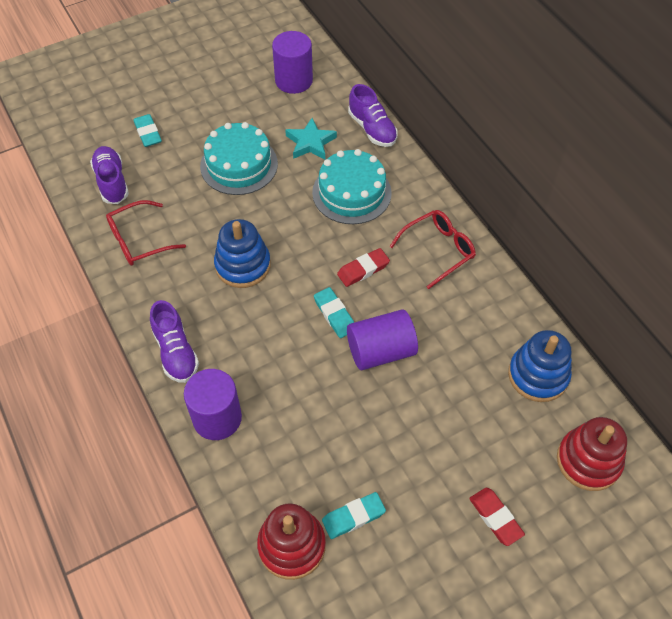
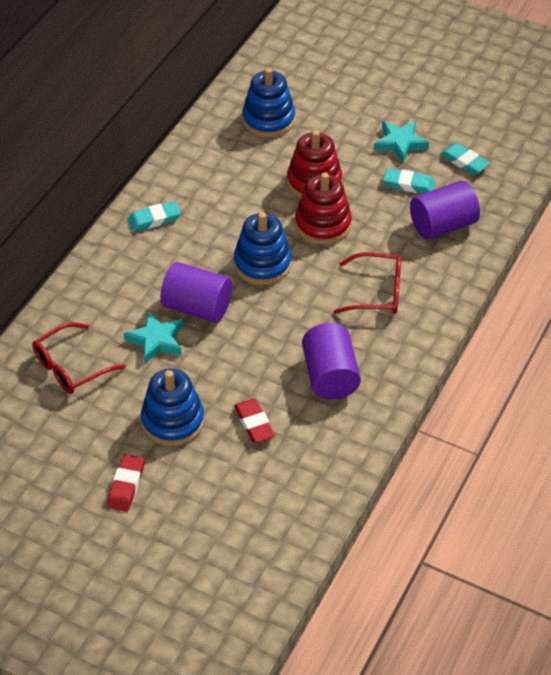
blue stacking toy: [214,219,271,288] [508,330,572,402] = 2 -> [141,369,204,446] [234,212,292,285] [242,68,295,137] = 3
purple shoe: [90,146,129,204] [150,300,199,383] [348,84,398,147] = 3 -> none = 0
turquoise cake: [200,122,278,195] [312,149,392,224] = 2 -> none = 0
turquoise star: [285,118,337,159] = 1 -> [124,310,184,364] [374,121,429,163] = 2

